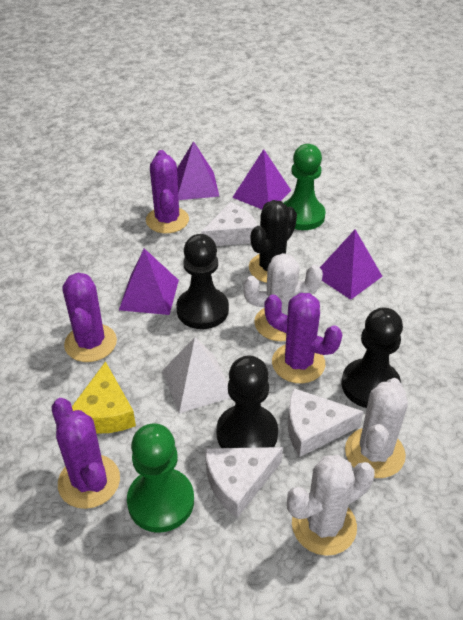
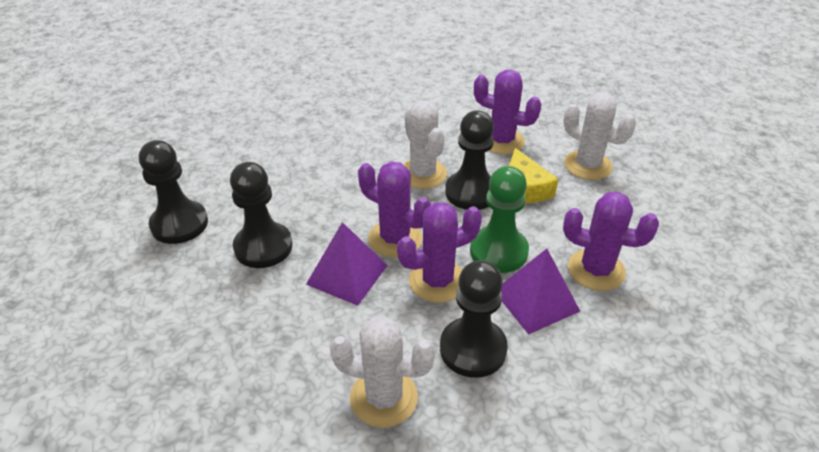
black cactus: [249,200,297,283] = 1 -> none = 0
black pawn: [176,234,229,329] [216,355,278,448] [341,308,403,408] = 3 -> [139,140,208,244] [230,162,293,268] [440,260,508,378] [445,111,494,210] = 4
green pawn: [127,424,194,533] [284,144,326,230] = 2 -> [470,166,529,273] = 1
purple pyramid: [119,248,179,315] [177,141,220,200] [232,149,292,209] [320,229,383,300] = 4 -> [306,222,388,306] [501,249,580,334] = 2
white cheese: [201,202,258,246] [205,447,283,518] [288,388,364,457] = 3 -> none = 0
white pyramid: [162,337,230,413] = 1 -> none = 0

